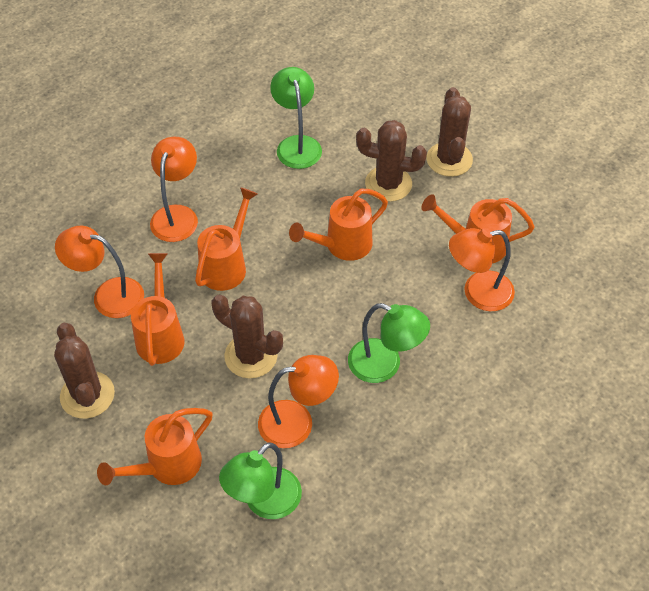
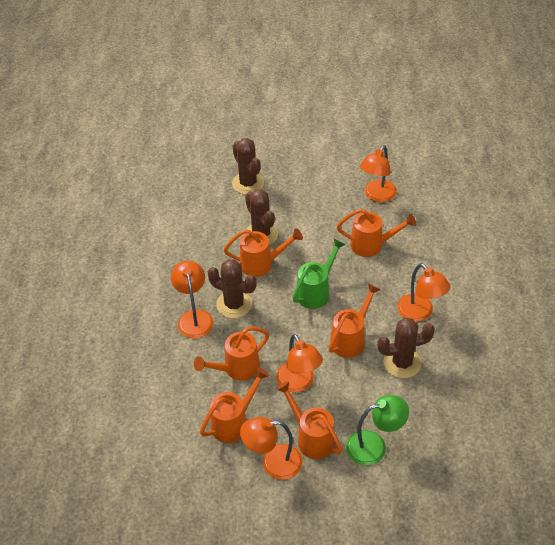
green lamp: [219,442,302,519] [270,67,322,169] [348,303,430,383] = 3 -> [346,395,409,465] = 1
green watering can: none = 0 -> [293,238,346,309] = 1
orange lamp: [55,226,144,318] [150,137,198,242] [258,355,339,448] [449,228,515,311] = 4 -> [171,261,214,338] [240,417,303,480] [276,334,323,393] [360,145,397,202] [397,263,450,322] = 5
orange watering can: [97,408,213,485] [131,253,185,366] [195,187,258,291] [289,189,388,261] [421,194,535,263] = 5 -> [194,327,269,381] [200,367,270,443] [224,229,303,277] [276,381,342,459] [329,283,381,358] [337,209,416,257] = 6

